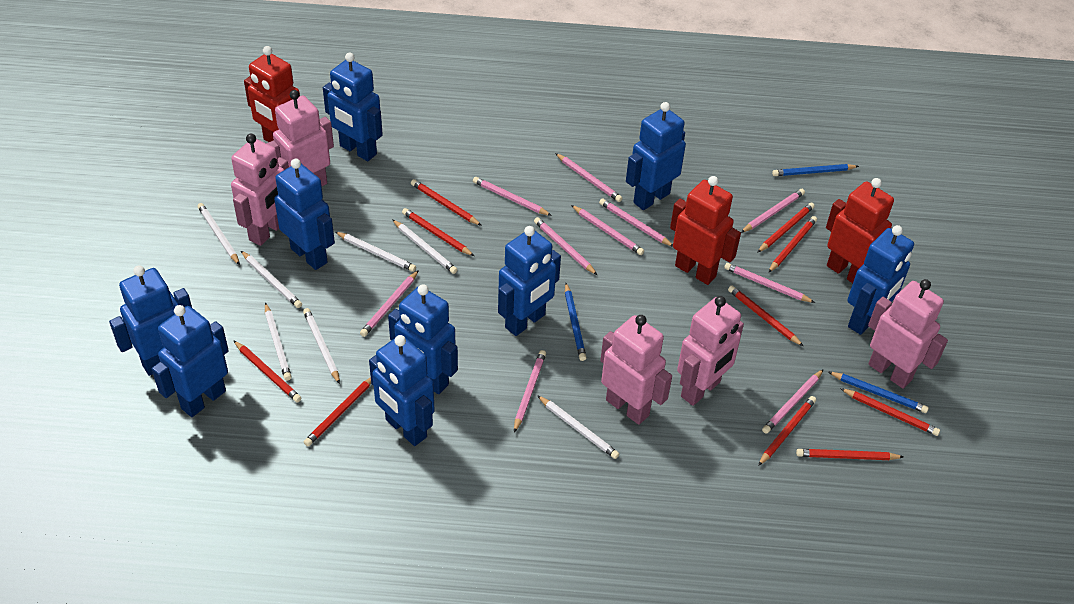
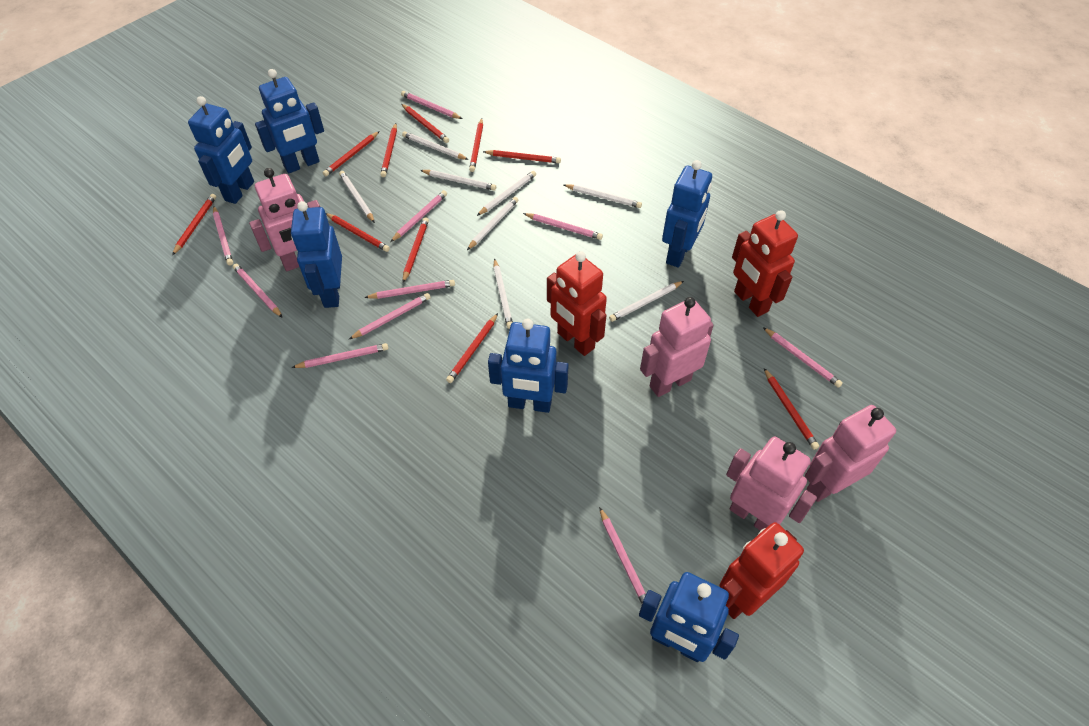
blue pencil: [565,283,587,361] [772,164,859,176] [829,372,929,413] = 3 -> none = 0
blue robot: [109,265,192,376] [152,305,229,417] [274,159,335,270] [323,52,383,161] [369,335,435,446] [388,284,458,394] [498,226,561,336] [626,102,686,210] [847,225,914,335] = 9 -> [188,96,254,204] [255,69,324,173] [291,201,342,308] [488,319,569,413] [639,572,739,662] [662,160,712,268] = 6
pink robot: [231,134,289,246] [266,90,334,186] [600,315,672,425] [677,296,744,406] [868,279,948,389] = 5 -> [249,168,320,271] [640,297,714,397] [726,436,817,531] [805,405,896,502] = 4
white pencil: [197,203,240,265] [241,251,302,308] [265,303,292,380] [303,308,340,384] [335,232,416,272] [392,219,457,274] [537,395,619,459] = 7 -> [339,171,375,223] [402,131,469,160] [420,170,496,191] [467,197,518,250] [477,171,536,216] [493,258,513,329] [564,184,642,208] [609,281,684,322] = 8

